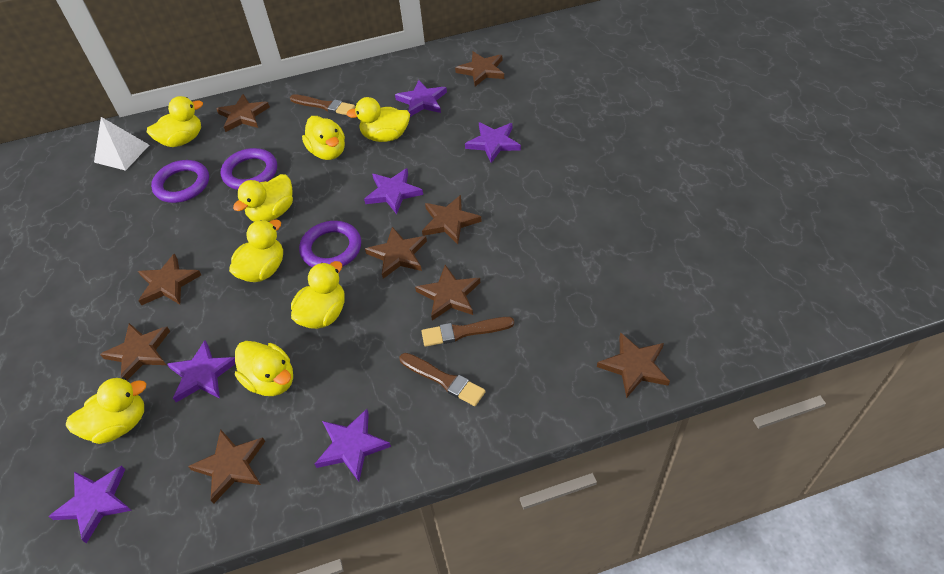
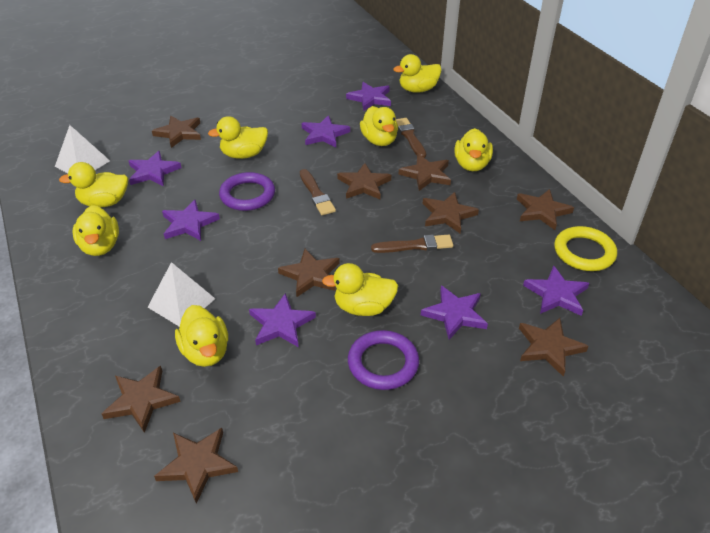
purple ring: [151,160,209,203] [221,148,277,190] [299,221,361,267] = 3 -> [219,172,275,211] [348,330,419,390] = 2
purple star: [48,466,132,544] [167,340,235,402] [315,409,391,482] [364,168,423,214] [395,80,447,117] [465,122,521,163] = 6 -> [129,151,182,187] [162,199,220,241] [249,293,316,347] [301,115,350,147] [346,82,391,111] [421,286,488,340] [523,266,589,316] = 7
white pyramid: [94,117,149,171] = 1 -> [55,125,110,173] [148,262,215,327] = 2
yellow ring: none = 0 -> [554,226,617,271] = 1

